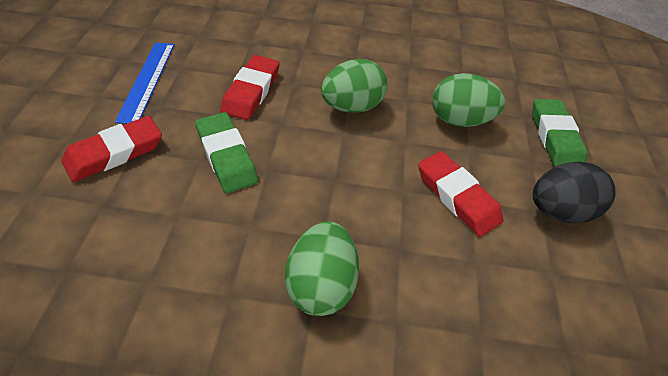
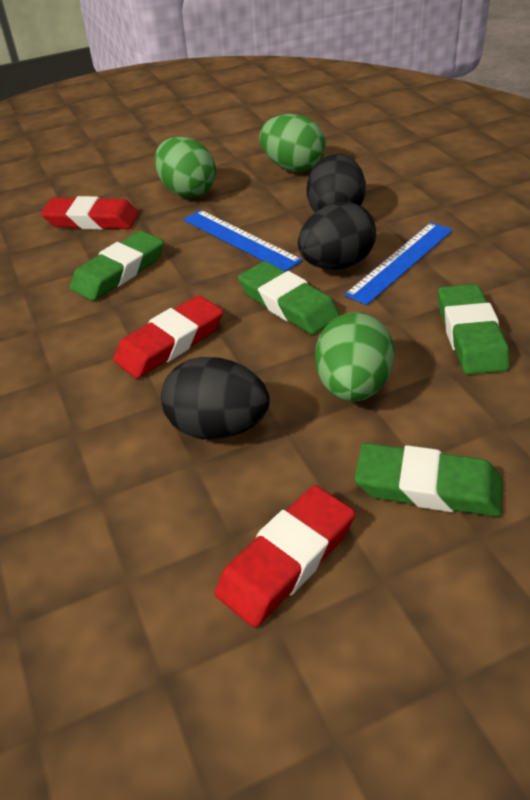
black egg: [533,162,616,223] = 1 -> [161,357,270,440] [298,202,376,270] [306,153,366,212] = 3
blue ruler: [115,42,174,124] = 1 -> [183,210,303,272] [344,222,453,305] = 2
green eraser: [195,112,258,193] [532,99,587,167] = 2 -> [70,231,164,301] [238,261,340,335] [355,443,503,517] [438,284,510,375] = 4

